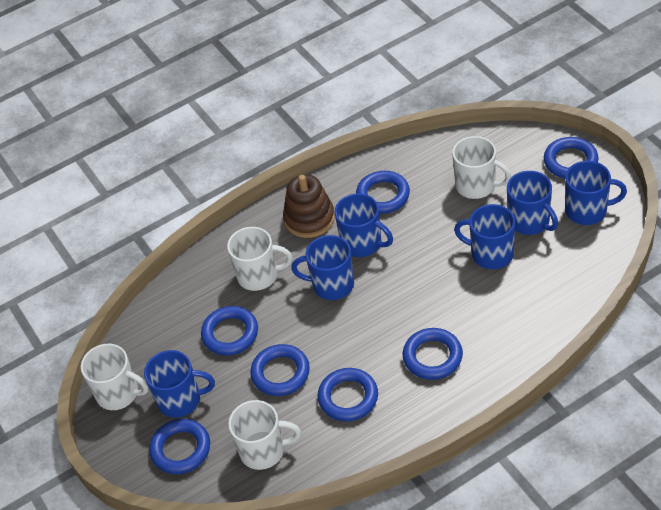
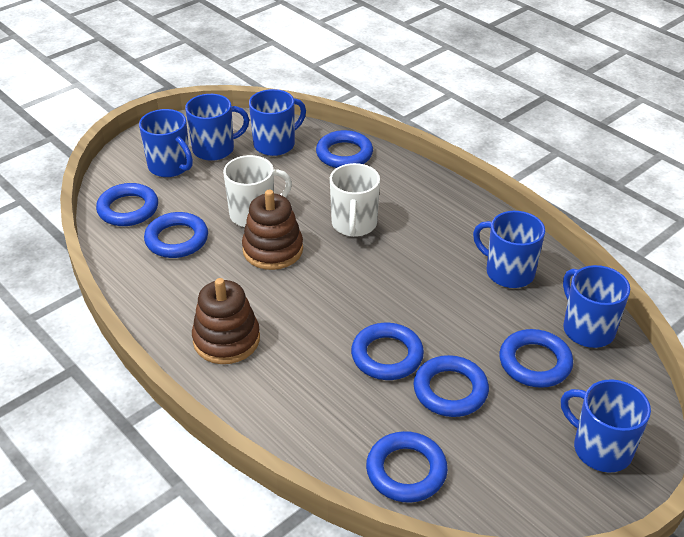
brown stacking toy: [283,175,335,238] = 1 -> [192,278,260,364] [242,190,303,270] = 2
white mug: [81,344,149,410] [227,227,292,291] [228,400,301,470] [452,136,511,199] = 4 -> [223,155,292,227] [330,163,380,237] = 2

